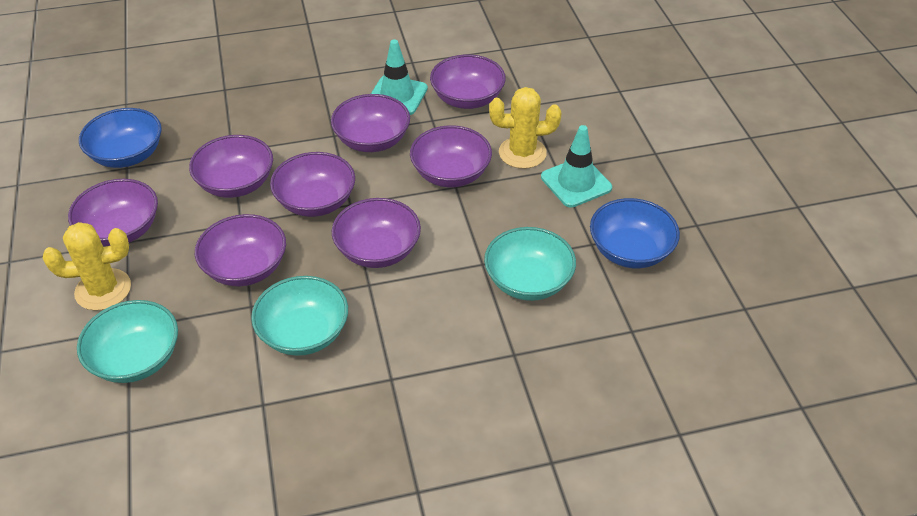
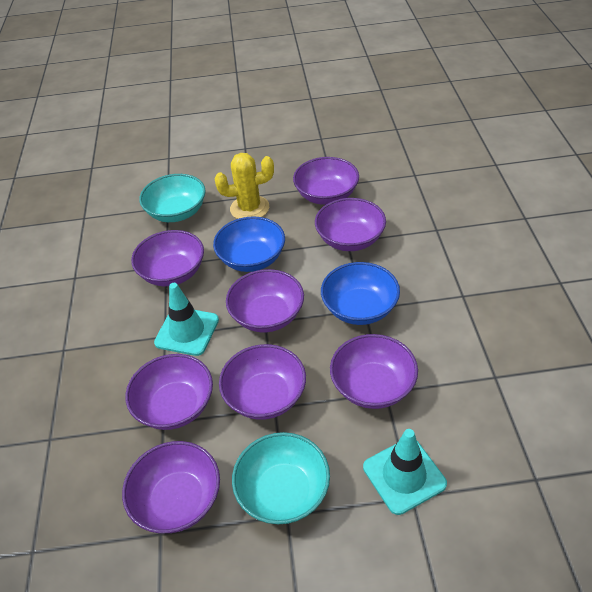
turquoise bowl: [77,300,178,383] [251,276,348,356] [484,227,576,301] = 3 -> [139,174,205,222] [232,432,330,524] = 2
yellow cactus: [43,222,131,311] [489,87,562,169] = 2 -> [214,153,274,219] = 1

